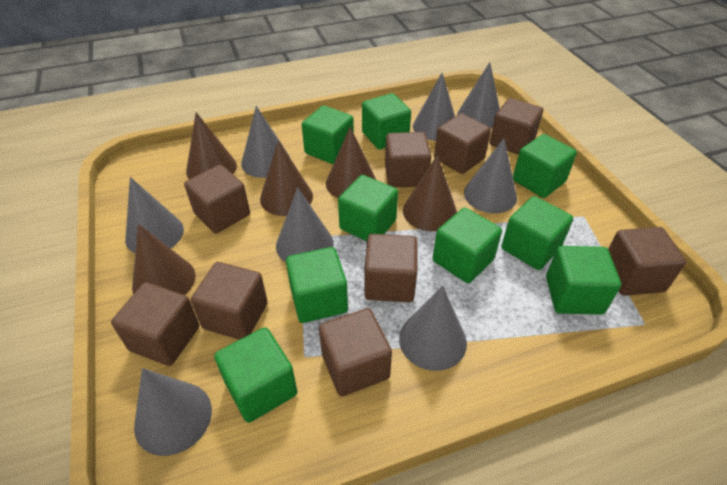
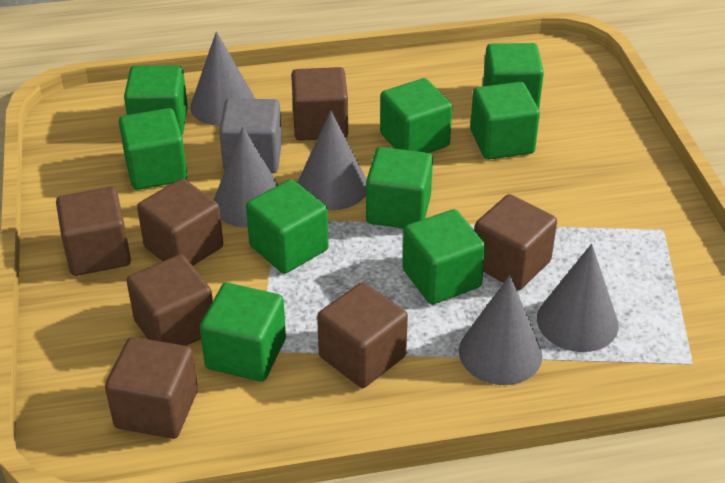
brown cone: [132,224,195,295] [186,112,237,179] [260,141,313,216] [326,127,376,198] [403,155,457,231] = 5 -> none = 0
brown cube: [111,282,200,366] [184,165,250,233] [191,262,268,340] [319,308,392,396] [364,234,417,302] [385,132,431,188] [434,113,491,174] [489,98,543,155] [608,227,686,296] = 9 -> [56,187,131,276] [105,337,198,439] [127,254,213,346] [137,179,223,266] [291,67,348,141] [317,282,408,388] [474,194,557,290] = 7
grey cone: [125,177,184,253] [134,368,212,456] [241,106,290,178] [276,187,334,262] [399,286,467,371] [413,72,455,141] [457,62,500,128] [464,139,517,213] = 8 -> [190,31,255,126] [214,126,278,227] [297,110,367,210] [459,275,542,385] [537,244,619,352] = 5
grey cube: none = 0 -> [219,98,282,173] = 1

